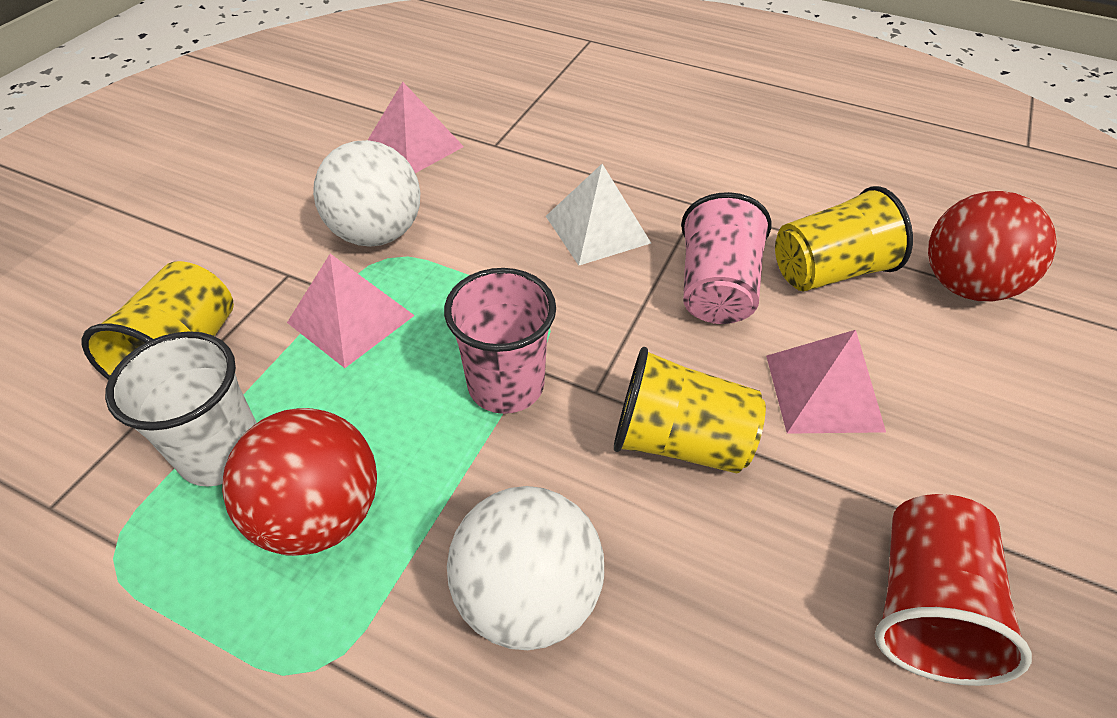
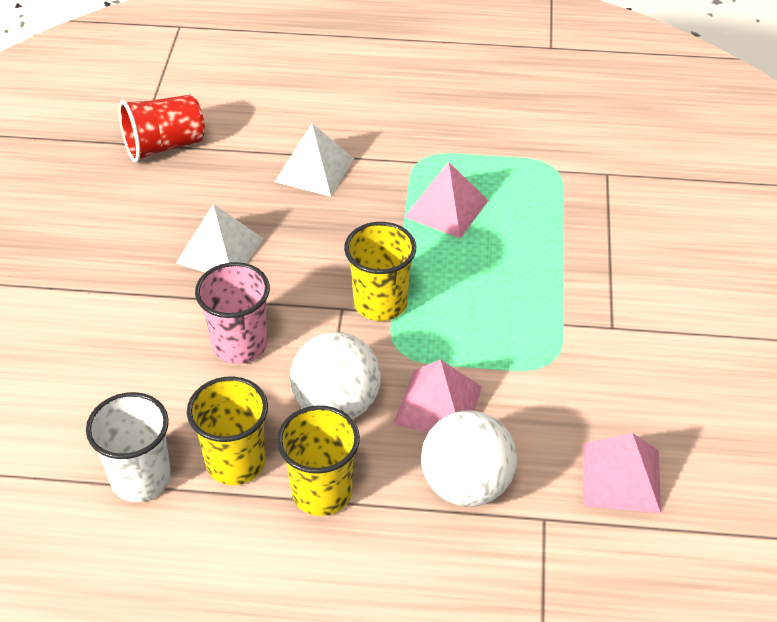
pink cup: [444,268,556,414] [681,192,771,324] = 2 -> [195,262,270,364] = 1
red ball: [222,408,377,556] [928,191,1057,302] = 2 -> none = 0
white pyramid: [546,164,651,265] = 1 -> [176,204,263,272] [275,123,354,197] = 2

